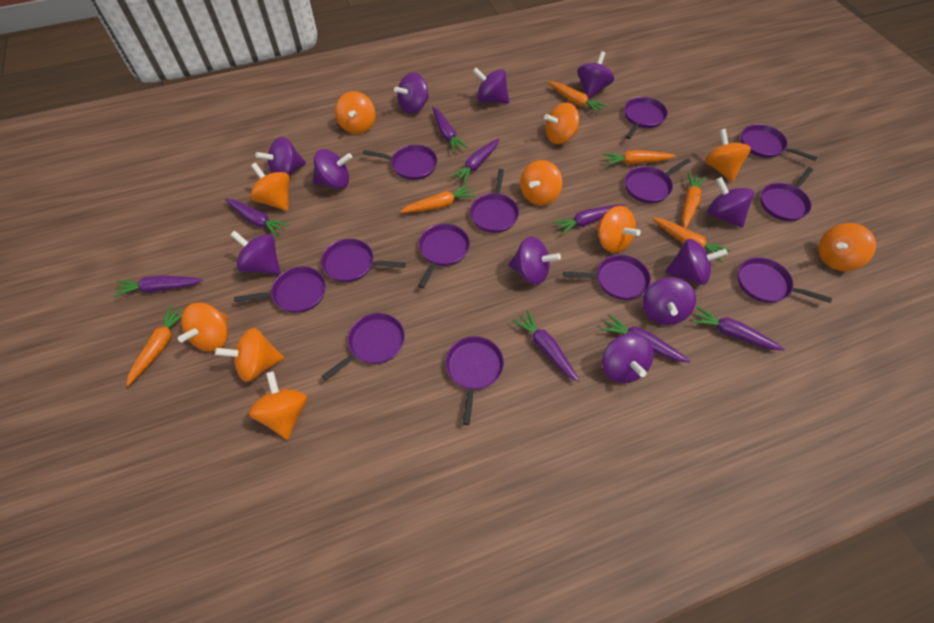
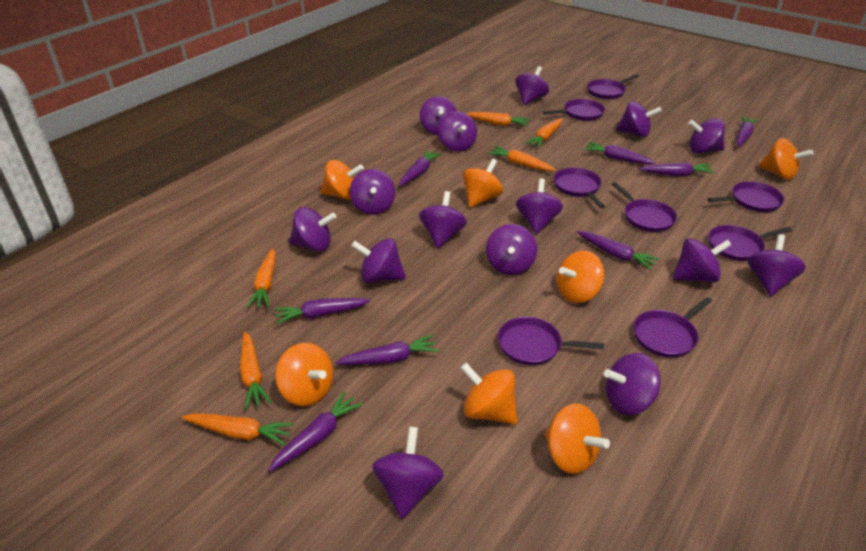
orange spinning top: [178,303,228,352] [215,328,284,382] [249,371,307,440] [250,163,290,211] [335,91,375,134] [520,160,562,205] [544,103,579,144] [596,206,641,253] [705,129,751,182] [819,223,876,271] = 10 -> [275,343,333,406] [321,160,364,200] [460,363,518,425] [463,158,503,208] [544,404,610,474] [557,251,605,303] [758,138,813,180] = 7
purple pan: [234,267,326,313] [321,239,406,282] [322,313,405,381] [363,145,437,180] [419,224,470,288] [445,336,504,425] [470,169,519,233] [563,255,651,300] [624,97,668,139] [625,158,691,203] [738,257,832,303] [741,124,817,161] [760,167,813,221] = 13 -> [498,317,604,365] [543,99,605,121] [553,168,605,208] [587,74,639,99] [612,182,677,232] [633,297,712,358] [708,181,784,212] [708,225,792,261] = 8
purple spinning top: [230,230,280,274] [255,137,306,176] [313,149,352,189] [394,72,429,114] [473,68,509,104] [509,237,561,285] [577,51,614,99] [602,334,654,383] [642,277,696,325] [665,239,728,285] [707,177,754,228] = 11 -> [289,207,336,251] [350,169,395,215] [351,238,406,283] [372,427,444,519] [419,191,467,248] [420,96,457,135] [438,111,477,151] [486,224,537,275] [515,66,549,105] [516,179,563,234] [604,353,660,415] [616,101,662,137] [673,238,731,283] [688,118,725,153] [748,234,806,296] = 15

